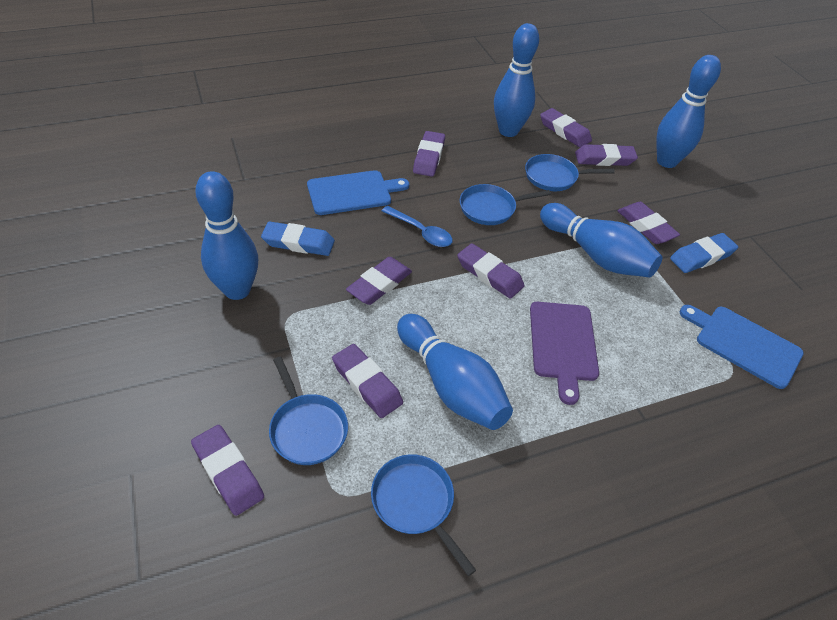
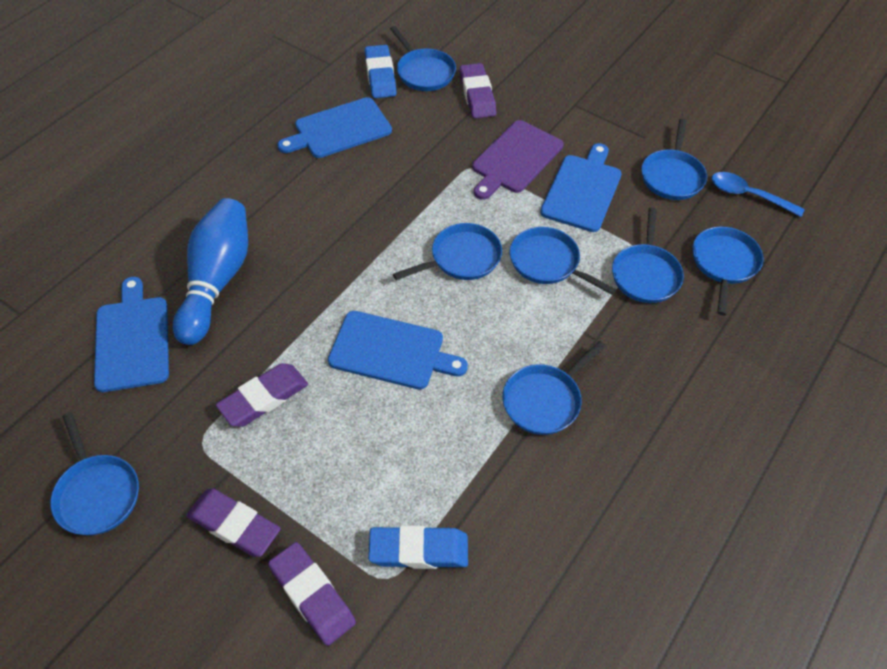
blue bowling pin: [195,171,258,300] [397,314,513,430] [494,23,539,137] [540,203,663,278] [656,55,721,168] = 5 -> [173,198,248,345] = 1
blue cutting board: [307,170,409,215] [680,305,804,389] = 2 -> [94,277,169,392] [277,97,392,158] [328,311,468,390] [540,143,622,232] = 4
blue pan: [269,357,348,465] [371,454,476,576] [460,184,551,225] [525,154,615,191] = 4 -> [50,412,139,535] [390,26,456,91] [393,223,502,280] [502,341,606,435] [510,227,617,295] [612,208,684,303] [641,119,707,200] [693,227,764,315] = 8
purple eraser: [191,425,264,516] [332,344,403,418] [346,257,412,305] [413,131,445,177] [457,243,525,299] [540,108,592,147] [575,144,638,166] [617,202,680,244] = 8 -> [186,488,280,557] [216,363,308,427] [268,542,356,646] [460,63,496,118] = 4

